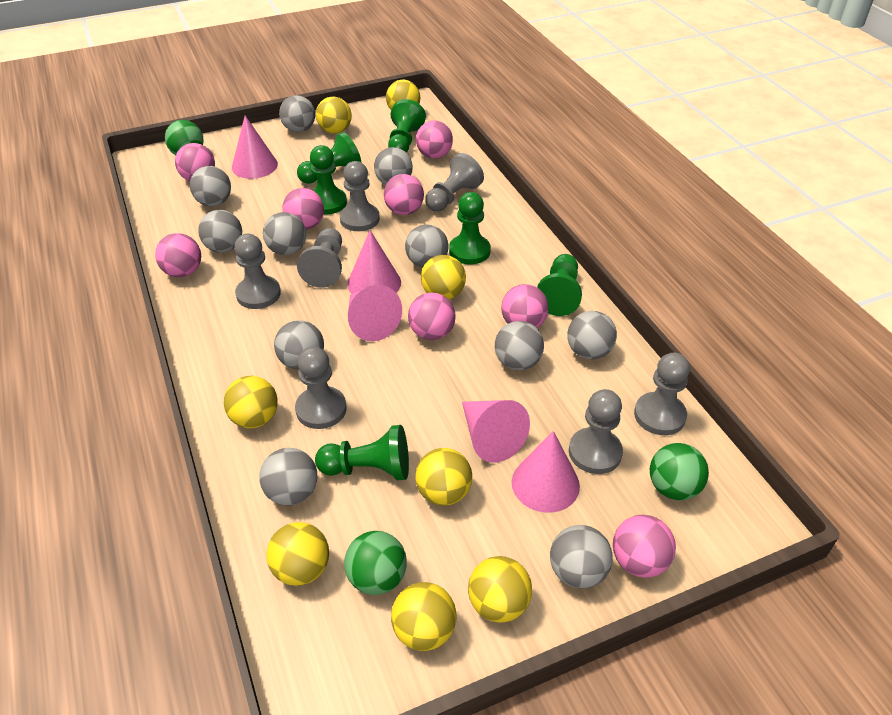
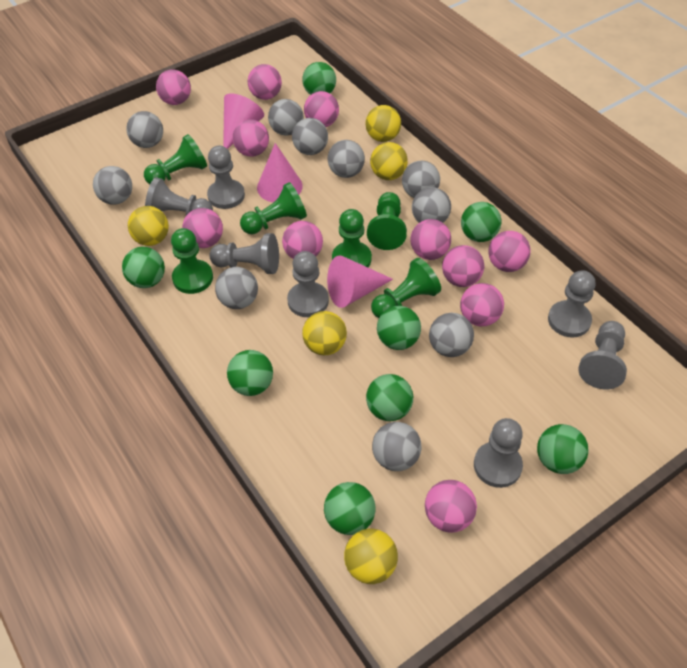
green ball: [165,120,204,155] [344,531,407,595] [650,443,709,500] = 3 -> [122,247,165,288] [227,350,273,396] [302,62,336,95] [324,482,375,535] [366,374,413,421] [377,306,421,350] [461,202,501,242] [537,424,588,474] = 8
grey ball: [190,166,231,206] [198,210,242,253] [259,448,317,506] [263,212,306,255] [274,320,324,369] [279,95,315,132] [374,147,413,185] [405,224,448,268] [495,321,544,370] [550,525,613,589] [567,311,617,359] = 11 -> [93,166,132,205] [126,111,163,148] [215,267,258,309] [268,99,304,136] [292,118,328,155] [328,140,365,178] [372,422,421,471] [402,161,440,198] [412,187,451,223] [429,313,474,357] = 10
pink ball: [155,233,201,277] [175,143,215,181] [282,188,324,230] [384,174,424,215] [408,293,456,340] [416,121,453,159] [501,284,549,328] [613,515,676,578] = 8 -> [156,69,191,105] [182,208,223,248] [233,119,269,157] [248,64,282,100] [282,221,323,259] [304,91,339,127] [410,219,451,260] [425,480,477,533] [442,245,484,287] [460,283,504,326] [488,231,531,272] = 11
pink cone: [232,116,278,179] [347,230,401,294] [348,285,402,341] [462,400,530,462] [512,431,580,513] = 5 -> [223,93,264,149] [257,143,303,203] [327,255,393,308] = 3
yellow ball: [224,376,278,428] [266,522,329,586] [316,96,352,134] [386,80,420,110] [391,582,457,651] [415,448,472,506] [421,255,466,299] [468,556,532,623] = 8 -> [128,206,169,246] [302,311,347,355] [344,529,398,584] [365,105,401,142] [370,142,408,180] = 5

